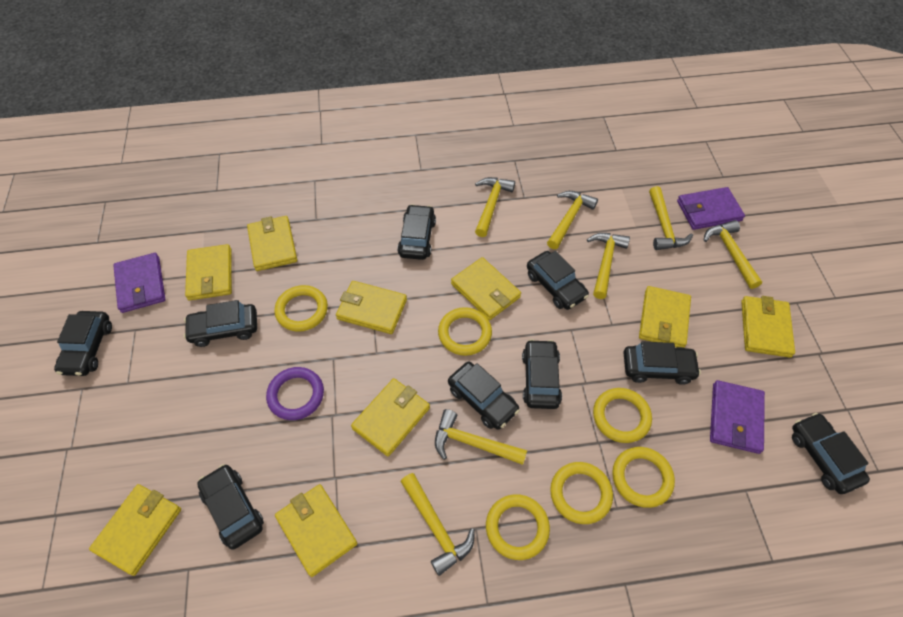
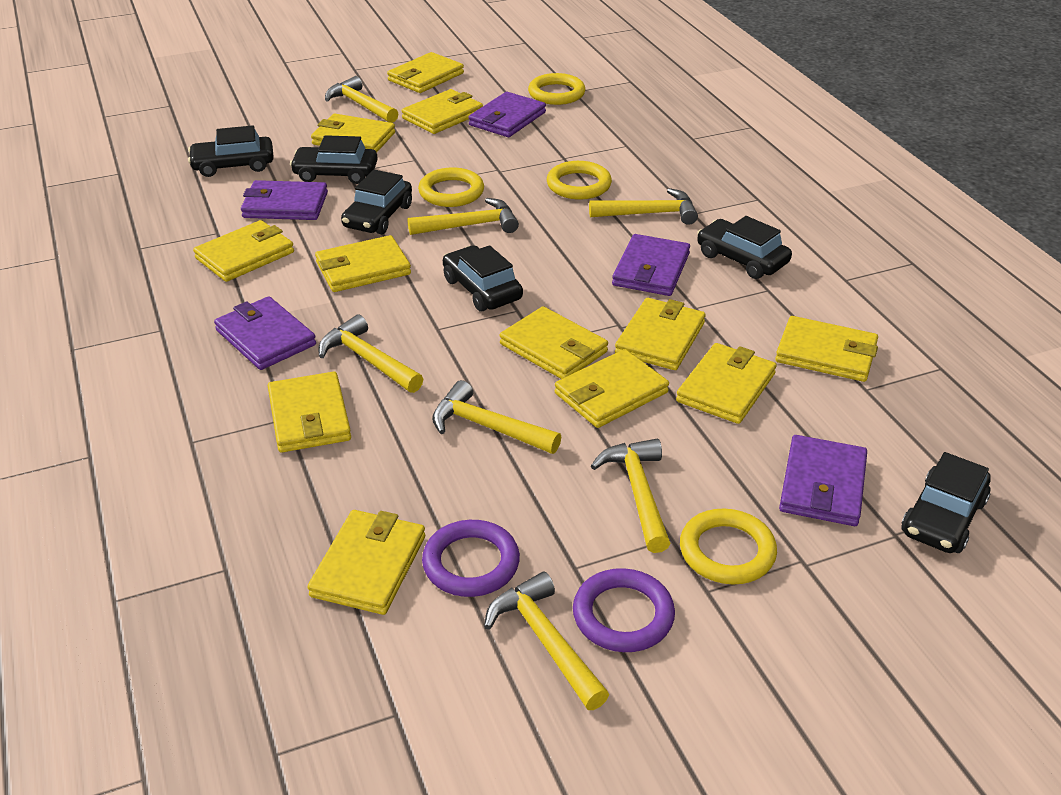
black car: [54,311,112,376] [184,300,257,347] [197,464,264,550] [397,204,436,260] [448,362,520,430] [522,339,562,409] [527,251,589,310] [623,342,701,385] [792,413,870,494] = 9 -> [188,125,274,177] [290,135,378,184] [341,170,412,234] [443,245,523,312] [697,216,792,279] [901,452,991,553] = 6
purple ring: [266,367,324,420] = 1 -> [422,520,520,597] [573,568,675,652] = 2
purple wallet: [113,253,165,313] [677,187,745,230] [710,380,765,454] = 3 -> [214,296,316,370] [241,180,328,220] [468,92,546,137] [612,234,690,296] [779,435,867,526] = 5
yellow ring: [274,285,328,332] [438,307,492,356] [486,494,550,560] [550,462,613,524] [593,388,652,443] [612,447,675,508] = 6 -> [418,167,484,207] [528,73,586,105] [547,161,612,200] [680,509,777,584] = 4
yellow wallet: [89,484,181,576] [185,244,232,300] [247,216,297,271] [275,484,358,577] [336,281,407,334] [351,378,430,457] [451,257,521,320] [639,286,691,348] [741,296,795,358] = 9 -> [193,220,294,282] [268,372,351,453] [308,510,425,615] [311,114,395,153] [315,235,411,292] [387,52,464,93] [402,89,483,134] [500,306,608,379] [555,349,669,428] [615,298,706,370] [676,343,777,424] [775,316,878,382] = 12

